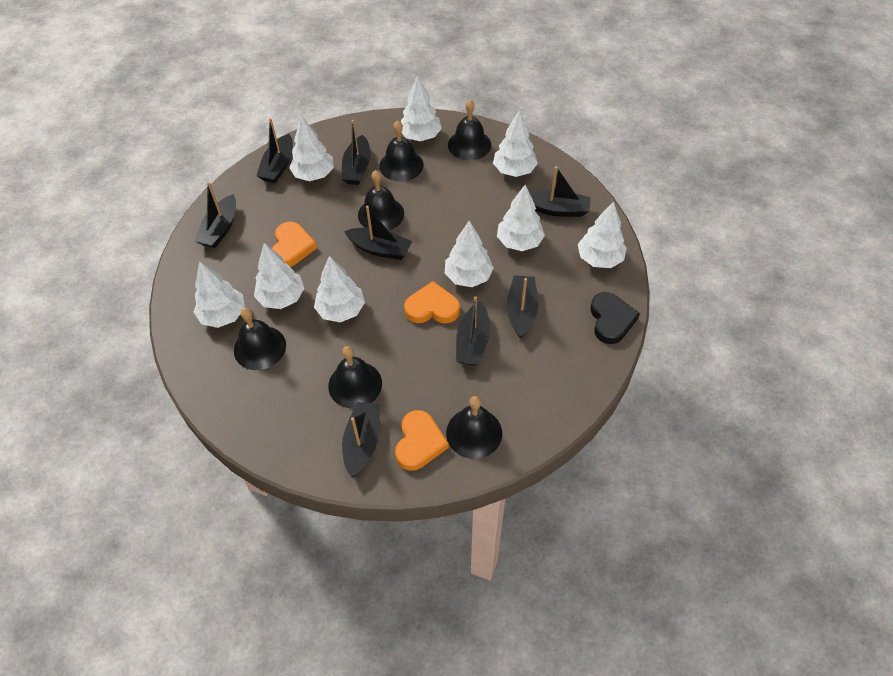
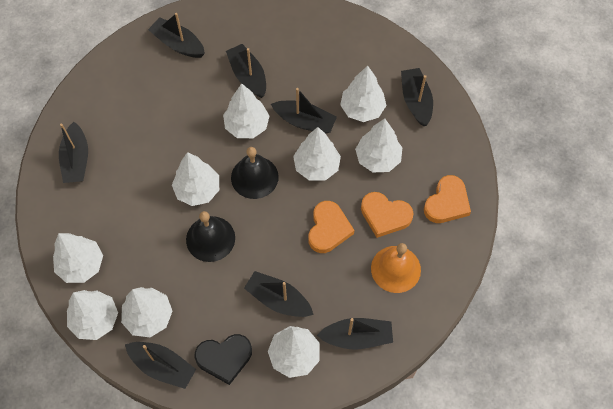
black bell: [234,308,286,370] [328,346,382,409] [358,170,404,231] [379,120,423,182] [446,396,502,459] [448,100,491,160] = 6 -> [186,211,235,262] [231,147,279,199] = 2
orange bell: none = 0 -> [371,243,421,293] = 1

